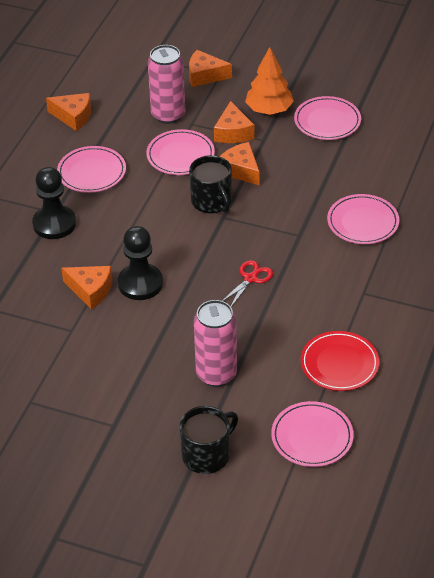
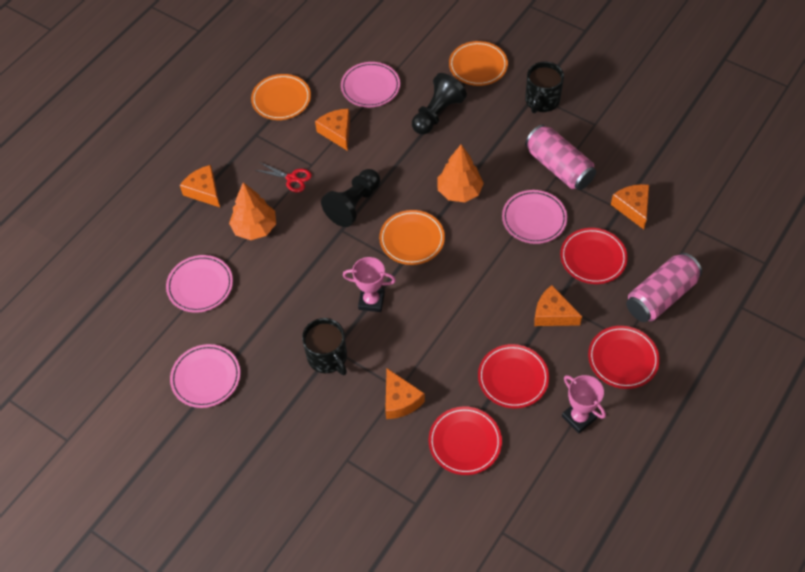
orange plate: none = 0 -> [251,74,311,120] [379,210,445,265] [449,41,508,86] = 3
orange tree: [245,47,294,115] = 1 -> [229,182,276,240] [437,144,484,202] = 2
pink plate: [57,146,126,193] [146,129,215,175] [271,401,354,467] [294,96,361,140] [327,194,399,244] = 5 -> [166,255,233,313] [170,344,240,408] [341,62,400,107] [502,190,567,244] = 4
pink trophy: none = 0 -> [343,257,396,312] [562,375,606,433] = 2
red plate: [301,331,379,391] = 1 -> [429,406,502,475] [478,344,549,409] [560,228,628,284] [588,326,660,389] = 4

